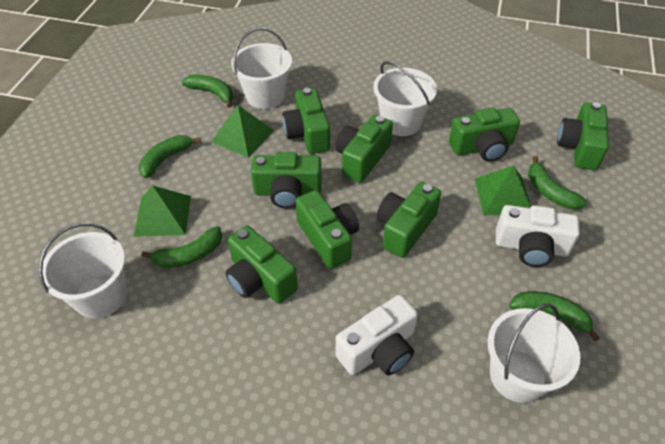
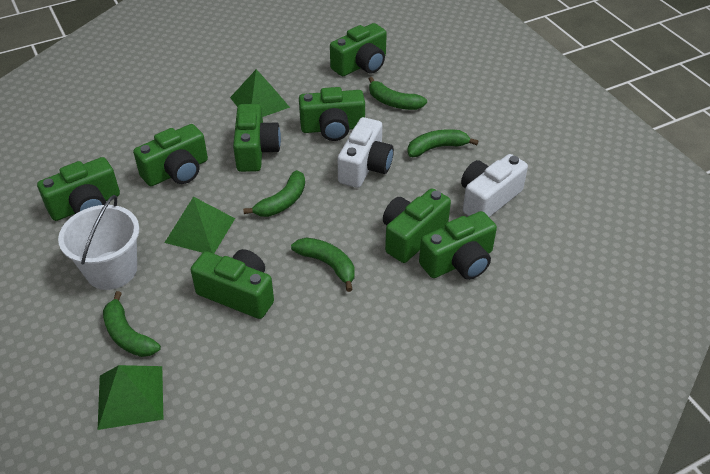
white bucket: [39,223,127,318] [231,28,292,109] [373,61,437,136] [488,304,581,403] = 4 -> [58,195,140,290] = 1

